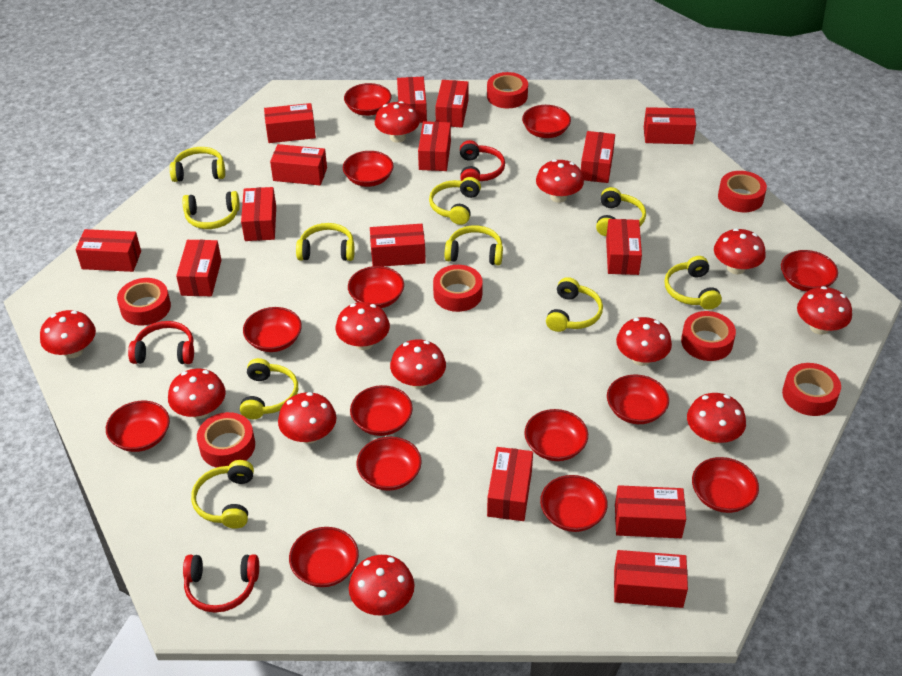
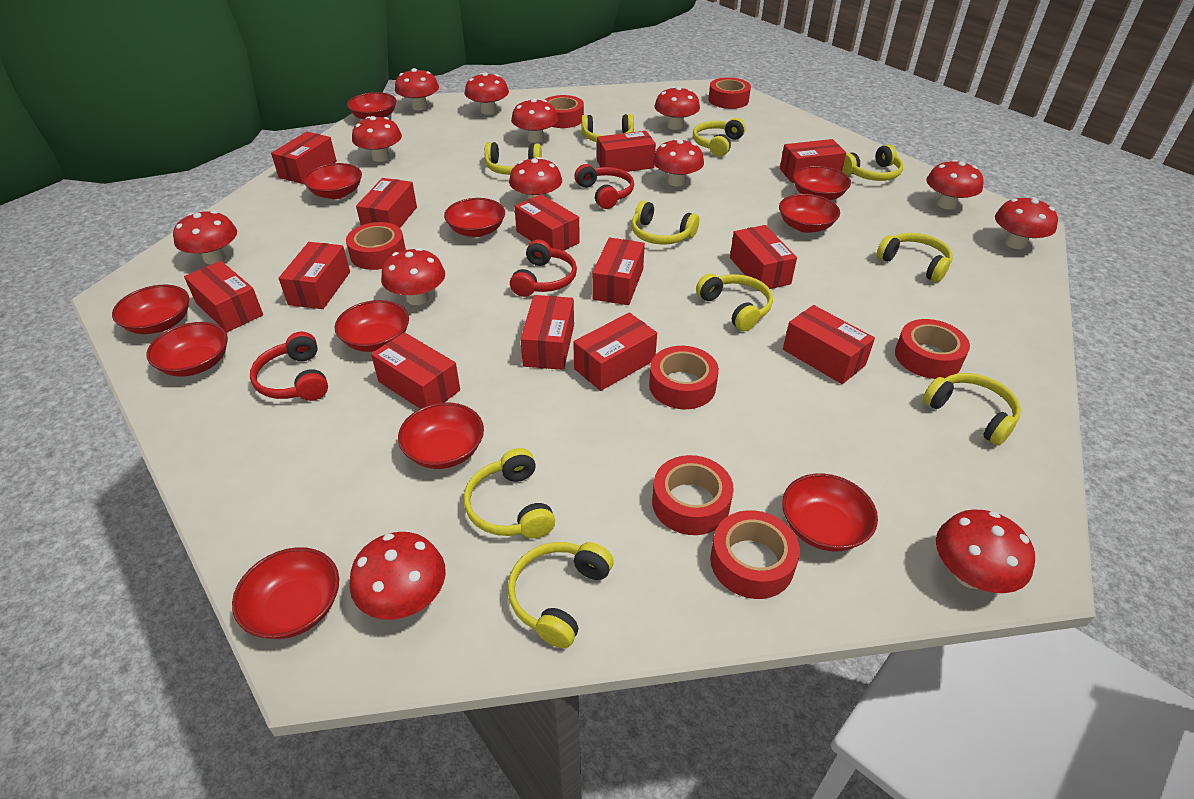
red bowl: [106,401,170,452] [243,307,302,352] [289,527,359,587] [343,151,394,187] [344,83,391,116] [348,266,404,308] [350,385,413,436] [357,437,422,491] [522,105,571,138] [524,409,588,461] [540,475,608,532] [607,375,669,424] [692,457,759,513] [781,250,838,292] = 14 -> [112,285,189,334] [146,322,228,377] [232,547,339,639] [303,163,362,199] [335,300,409,352] [347,92,396,119] [398,403,484,469] [444,198,505,237] [779,194,840,233] [782,473,878,551] [793,166,851,200] = 11
red box: [76,229,141,272] [176,240,221,296] [241,187,276,241] [264,103,316,143] [270,144,327,185] [370,224,426,266] [397,77,427,123] [418,121,451,171] [435,80,468,127] [487,447,533,521] [581,131,615,183] [606,219,642,275] [614,550,688,608] [615,485,686,538] [644,107,696,144] = 15 -> [184,261,263,332] [271,132,337,184] [278,242,350,309] [356,178,417,228] [371,332,460,409] [514,194,580,251] [520,295,574,370] [573,312,657,391] [592,238,645,305] [597,131,656,172] [730,225,797,291] [780,139,846,183] [783,305,875,384] = 13
red mushroom: [40,310,96,358] [168,369,226,419] [278,392,337,444] [336,302,390,350] [349,555,415,616] [375,101,420,143] [390,339,446,389] [536,159,584,203] [616,317,672,366] [687,393,746,444] [714,228,766,274] [797,286,852,335] = 12 -> [173,211,237,265] [350,532,446,620] [352,116,402,162] [381,248,445,305] [395,68,439,110] [465,72,509,115] [509,157,562,199] [511,98,558,143] [653,138,704,186] [654,86,700,130] [927,160,984,210] [936,509,1035,593] [995,197,1058,249] = 13

